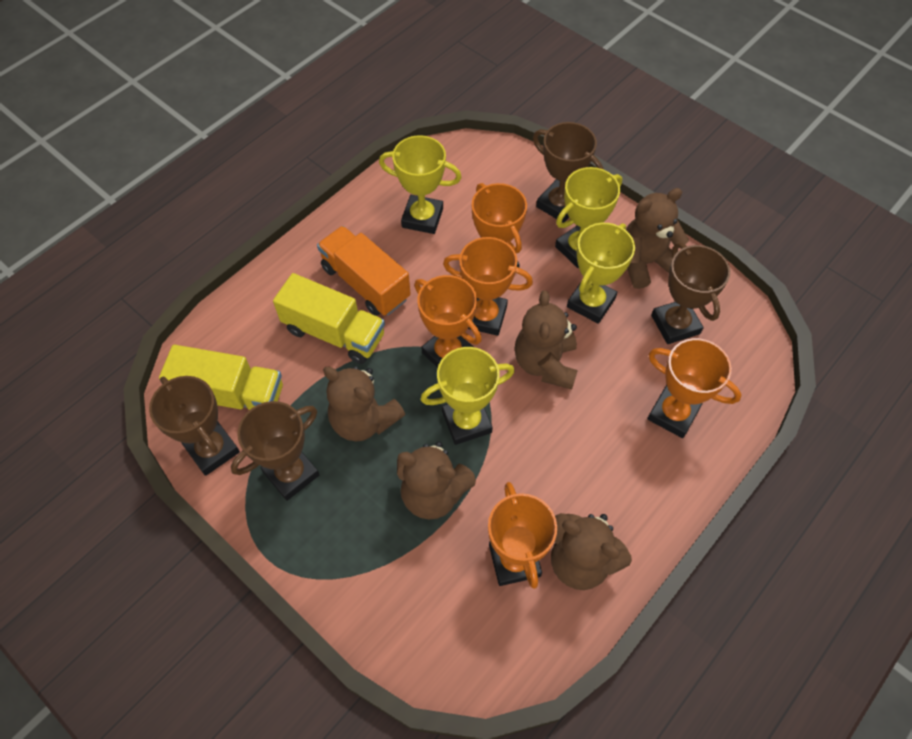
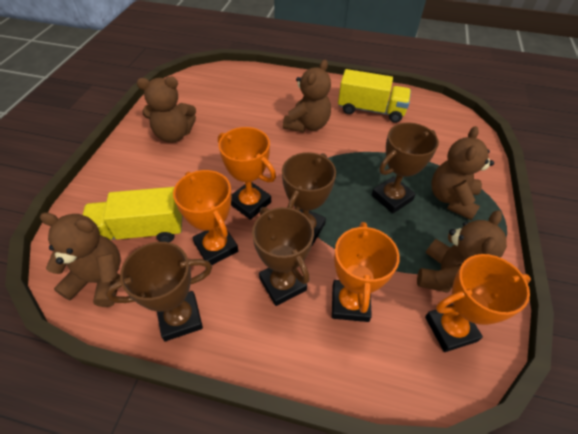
orange trophy: [415,275,482,368] [443,237,533,336] [472,183,527,267] [488,482,557,589] [647,338,741,438] = 5 -> [173,170,238,265] [218,127,276,220] [332,222,400,322] [425,254,531,352] = 4
orange truck: [317,226,411,316] = 1 -> none = 0
yellow trophy: [379,135,462,234] [420,347,515,445] [555,167,622,268] [567,223,635,324] = 4 -> none = 0

